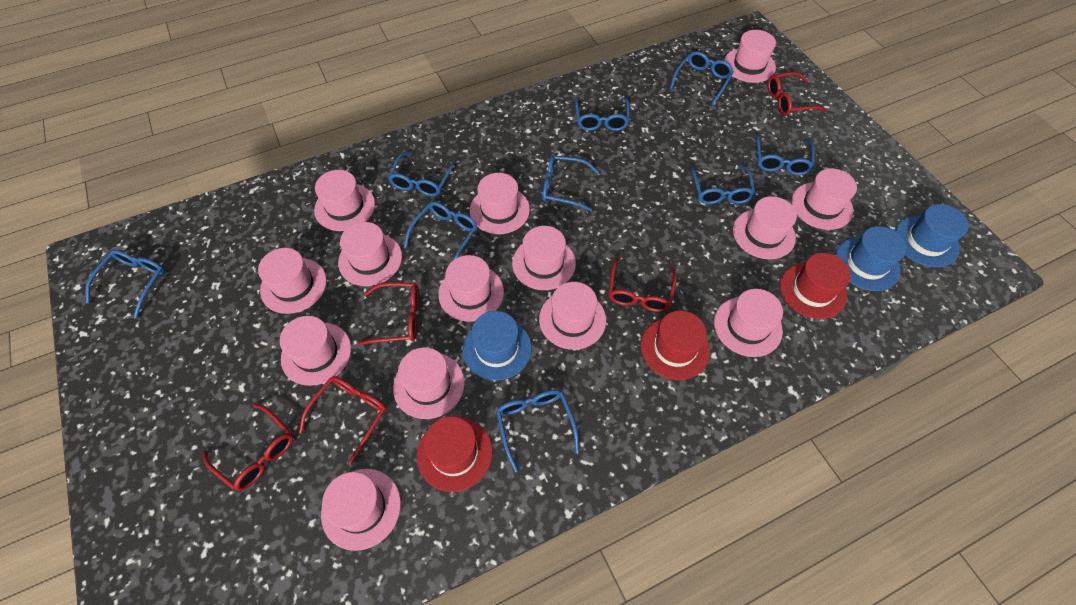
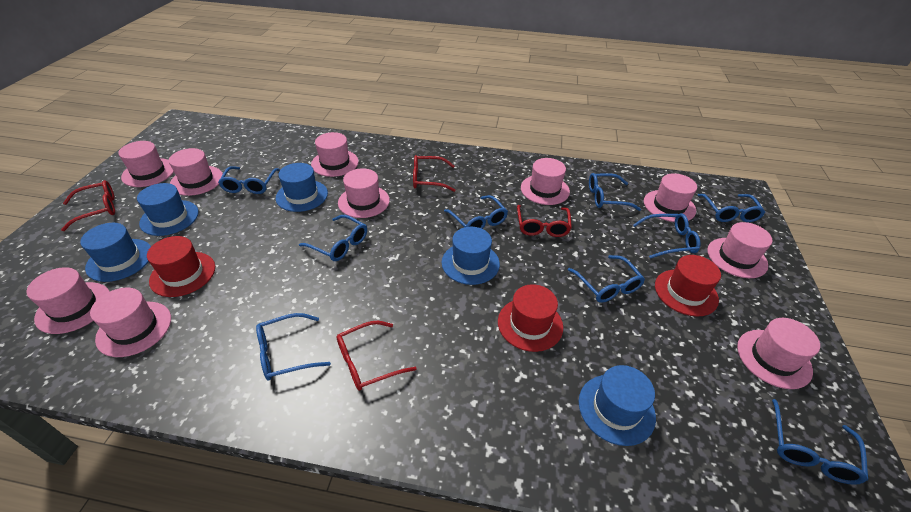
blue hat: [463,311,532,380] [835,226,907,291] [895,204,969,267] = 3 -> [80,223,151,282] [137,183,199,236] [276,163,328,212] [442,227,500,285] [579,365,656,446] = 5
pink hat: [258,248,327,314] [280,316,351,386] [314,170,375,231] [321,469,401,551] [338,222,402,286] [393,347,465,419] [438,255,504,322] [470,173,530,234] [512,226,576,290] [539,282,606,350] [714,289,783,357] [724,30,776,83] [733,196,797,259] [792,168,857,230] = 14 -> [26,267,110,334] [90,288,171,357] [118,141,174,187] [169,148,223,196] [311,132,359,177] [338,168,390,218] [521,158,570,205] [644,173,697,222] [707,222,772,278] [737,318,820,389] = 10
red glasses: [203,404,293,491] [299,376,387,465] [357,283,419,346] [608,257,677,312] [768,72,827,116] = 5 -> [61,180,115,231] [337,321,417,391] [413,155,455,192] [517,205,572,237] = 4

